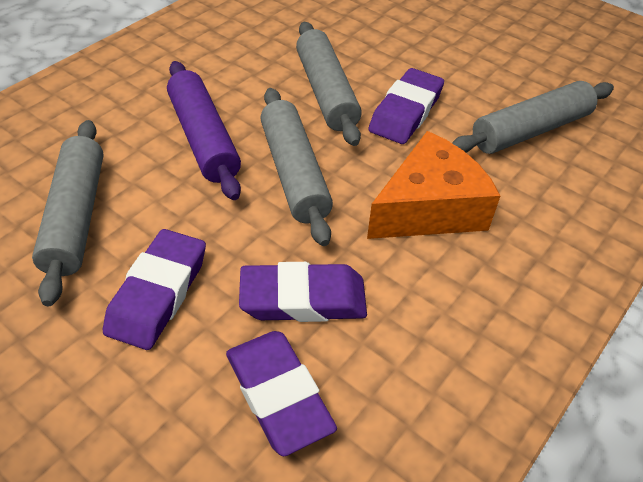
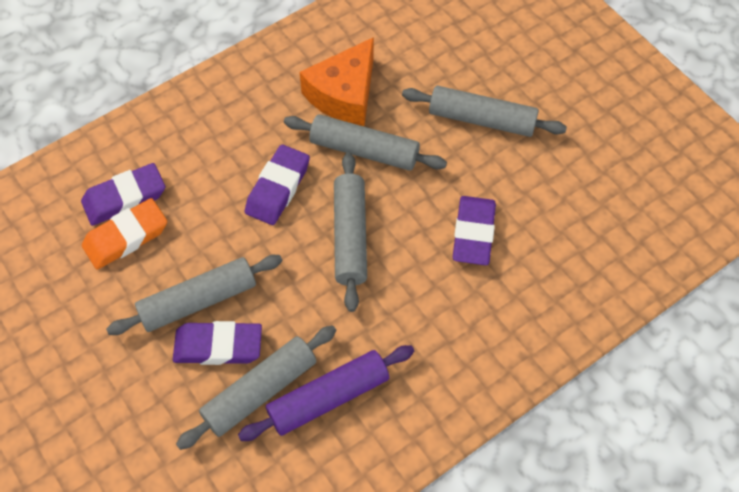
grey rolling pin: [32,120,104,306] [260,88,333,246] [296,22,362,146] [452,81,614,154] = 4 -> [106,255,282,335] [176,325,336,450] [284,114,447,171] [334,152,367,312] [402,86,567,137] = 5
orange eraser: none = 0 -> [82,198,167,270] = 1

